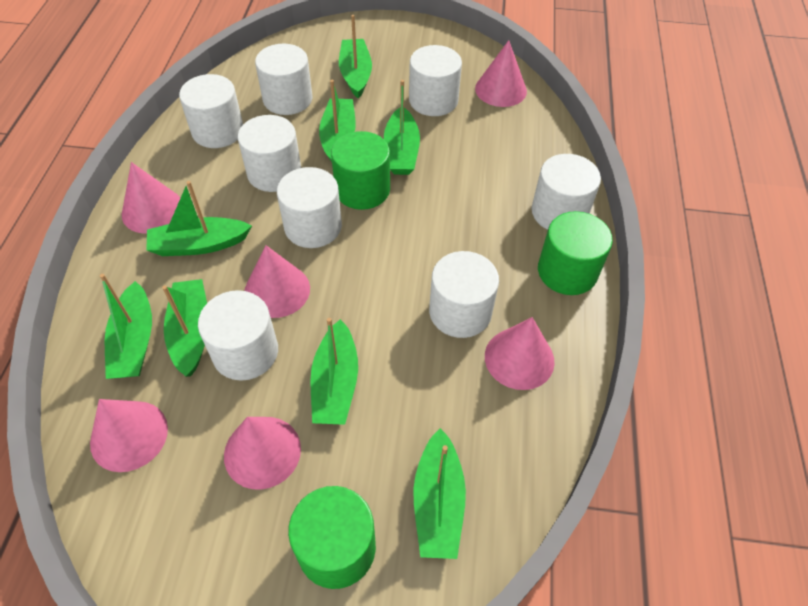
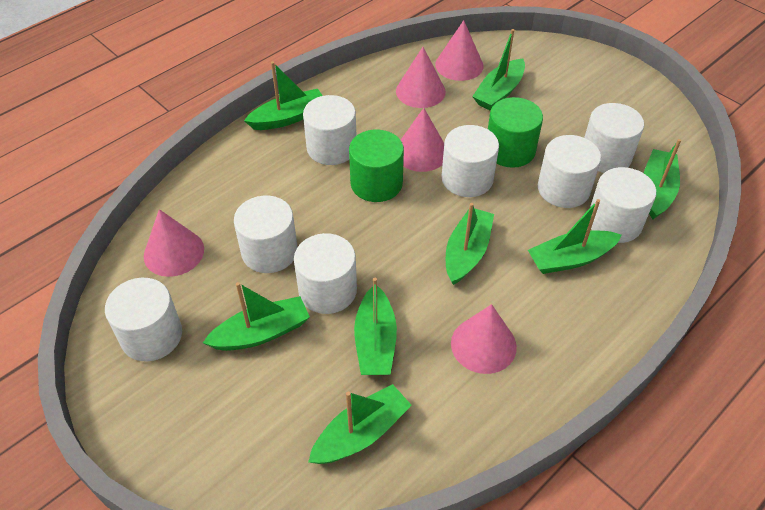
green cylinder: [288,486,376,589] [331,131,390,210] [538,211,613,295] = 3 -> [349,130,404,202] [488,97,543,168] = 2
pink cone: [90,399,168,472] [122,162,180,234] [224,417,301,490] [245,245,310,318] [475,40,527,107] [485,317,555,390] = 6 -> [144,209,204,277] [396,47,446,108] [401,108,444,172] [435,20,484,81] [451,304,517,374] = 5

